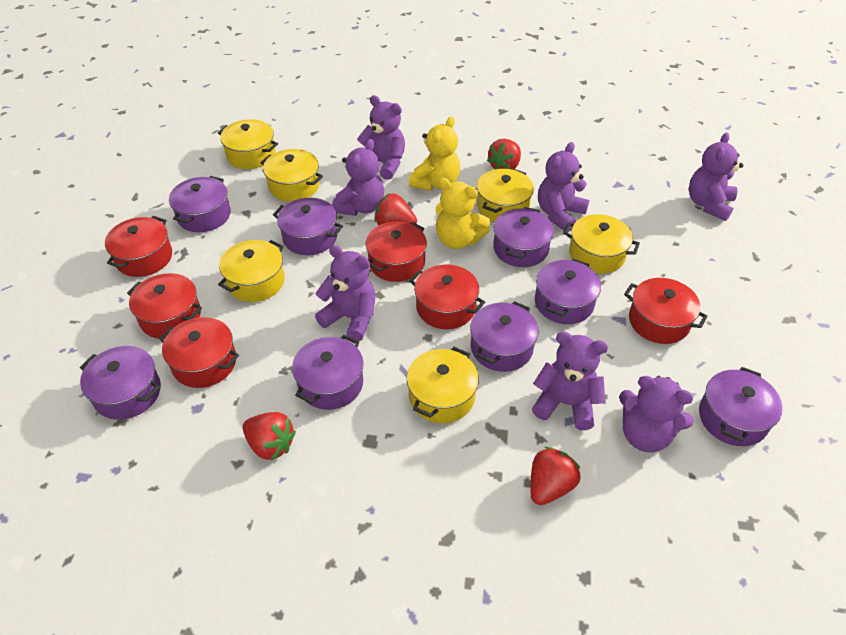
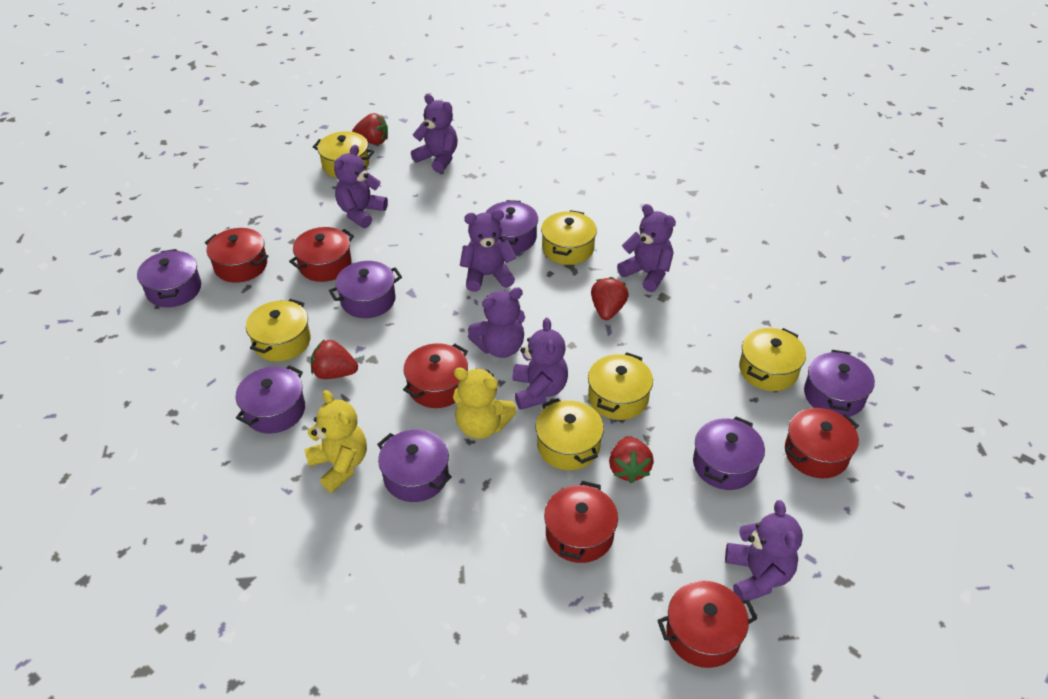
purple pot: [80,346,161,420] [169,176,231,232] [273,198,343,255] [292,335,364,410] [470,301,539,372] [493,207,554,267] [535,259,601,324] [699,367,783,446] = 8 -> [137,249,201,307] [236,365,305,433] [329,261,402,318] [377,430,452,502] [485,200,538,254] [693,417,765,490] [804,350,875,417] = 7

